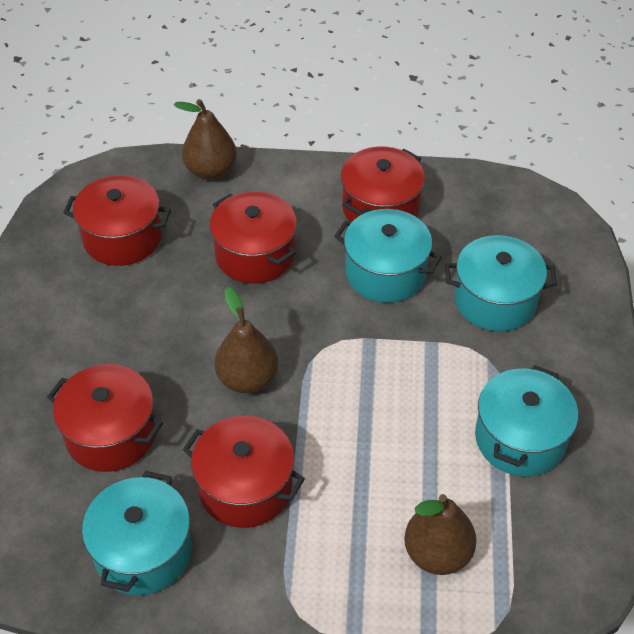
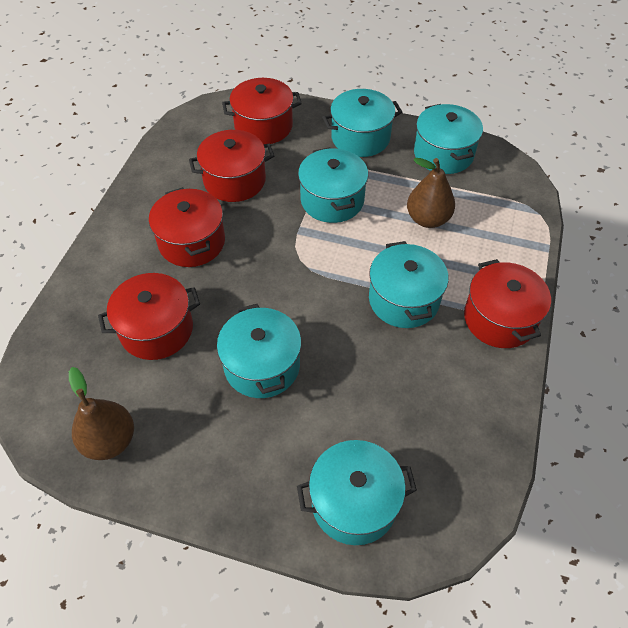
brown pear: [174,99,237,180] [215,287,278,393] [404,494,477,575] = 3 -> [69,367,134,460] [407,158,455,228] = 2
turquoise pot: [82,471,192,595] [334,209,442,303] [445,235,557,331] [475,365,578,476] = 4 -> [217,304,301,398] [297,440,417,545] [298,147,368,223] [322,89,402,157] [369,241,449,328] [414,104,483,174] = 6

